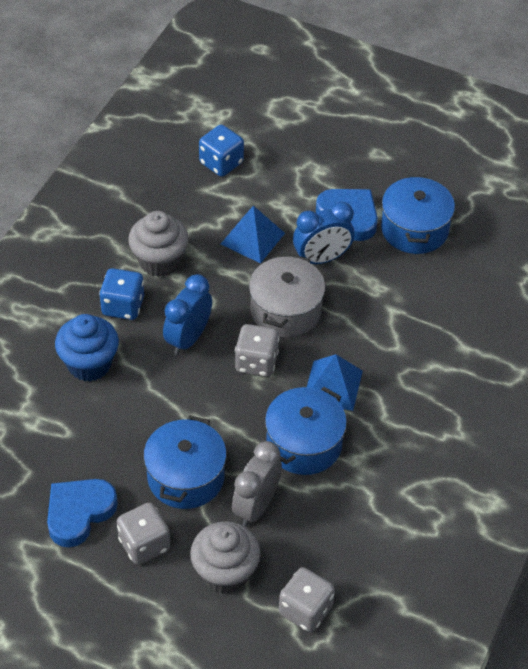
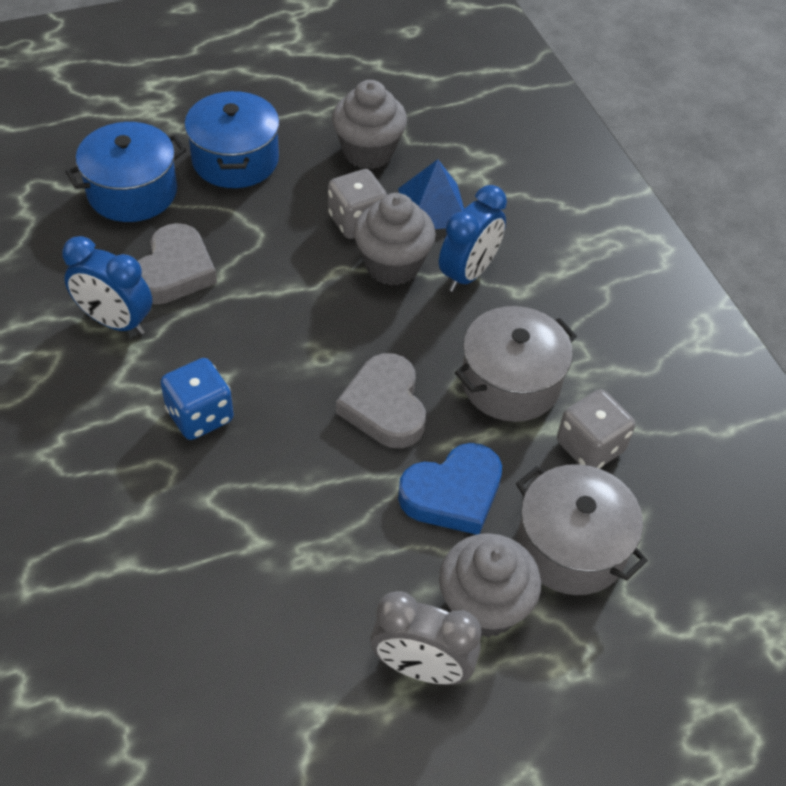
blue cupcake: [55,314,119,381] = 1 -> none = 0
blue dice: [99,268,144,320] [199,125,244,177] = 2 -> [160,358,234,440] = 1
blue heart: [47,479,118,547] [316,189,378,241] = 2 -> [398,443,502,535] = 1
blue pot: [144,415,227,509] [265,387,347,475] [381,175,455,254] = 3 -> [66,122,186,222] [184,91,280,188] = 2
blue pyramid: [221,206,285,264] [307,354,363,411] = 2 -> [398,159,464,229] = 1
grey cupcake: [128,211,189,277] [190,521,261,594] = 2 -> [332,80,407,169] [354,193,436,285] [439,533,541,638] = 3
grey dice: [117,502,170,565] [235,324,279,377] [279,567,335,632] = 3 -> [328,169,387,239] [557,389,635,468] = 2
grey heart: none = 0 -> [138,223,217,305] [336,353,426,448] = 2
grey pot: [249,254,325,338] = 1 -> [455,306,577,422] [516,464,648,595] = 2

